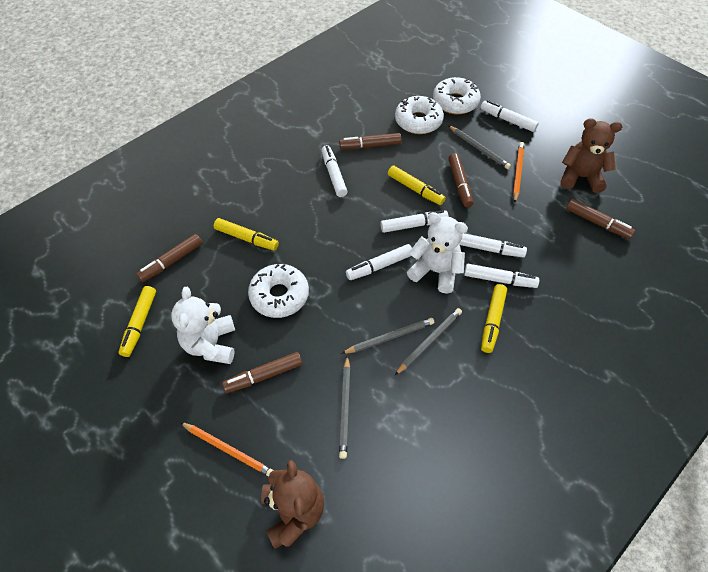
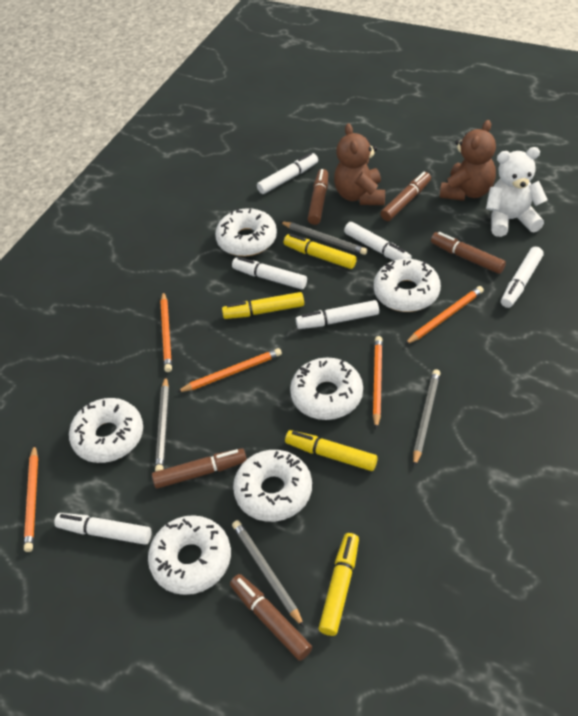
orange pencil: [180,422,273,477] [513,142,525,203] = 2 -> [24,444,38,552] [160,291,172,372] [177,348,282,392] [373,336,383,430] [404,286,484,345] = 5
white donut: [248,264,309,318] [395,96,444,134] [433,77,481,115] = 3 -> [69,398,143,463] [148,515,231,595] [215,208,277,256] [233,450,312,522] [290,358,363,420] [374,259,441,312] = 6
white teddy bear: [171,287,235,364] [407,212,468,294] = 2 -> [486,147,548,237] = 1

